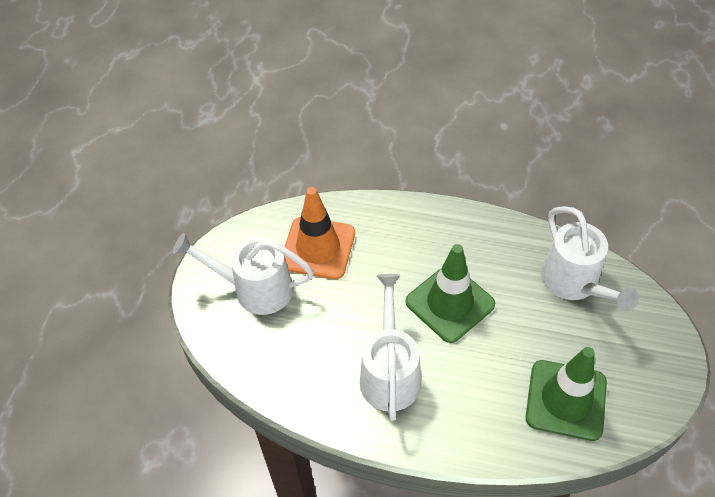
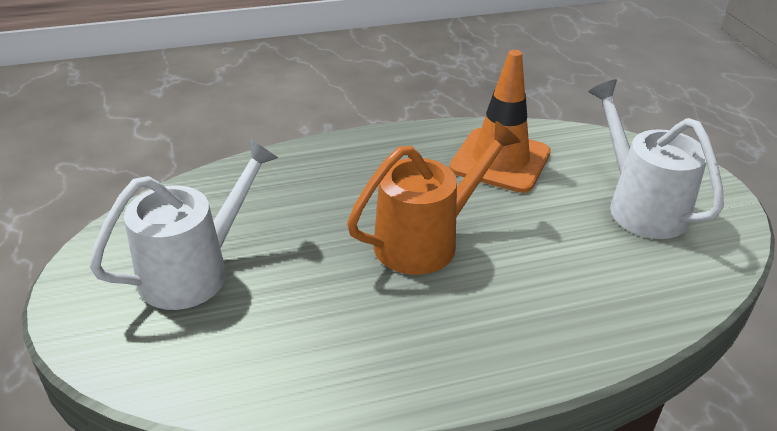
green traffic cone: [405,244,495,343] [526,347,607,441] = 2 -> none = 0
orange watering can: none = 0 -> [347,121,521,275] = 1
white watering can: [173,233,314,315] [360,274,421,421] [541,206,639,311] = 3 -> [90,138,279,310] [588,79,724,239] = 2

